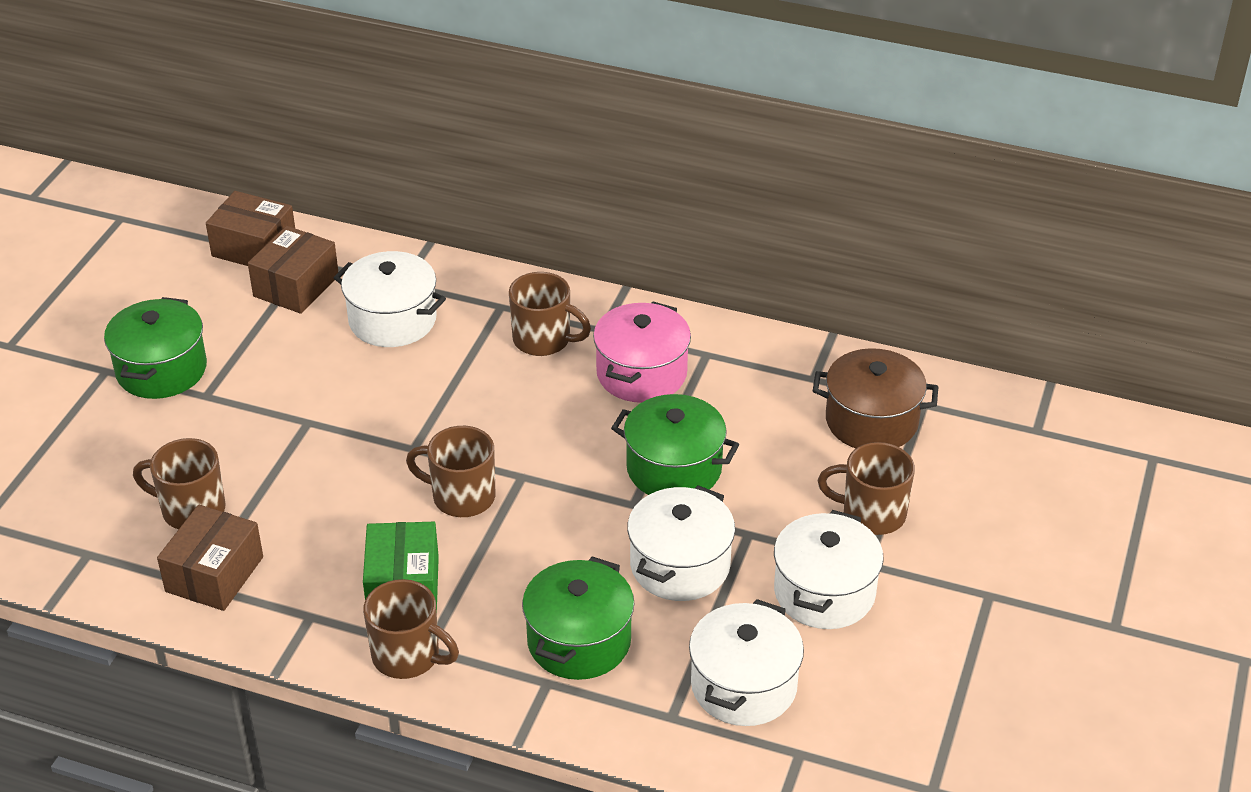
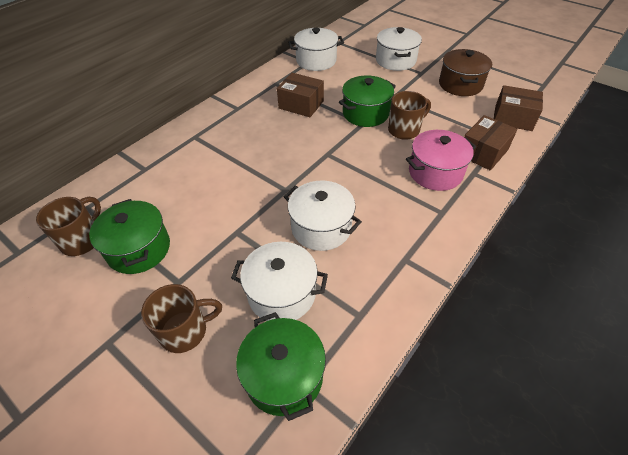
brown mug: [133,438,226,529] [363,579,459,679] [406,426,495,517] [509,272,591,356] [818,442,915,535] = 5 -> [36,197,101,256] [141,284,222,353] [388,91,431,140] = 3
green box: [363,522,439,611] = 1 -> none = 0

